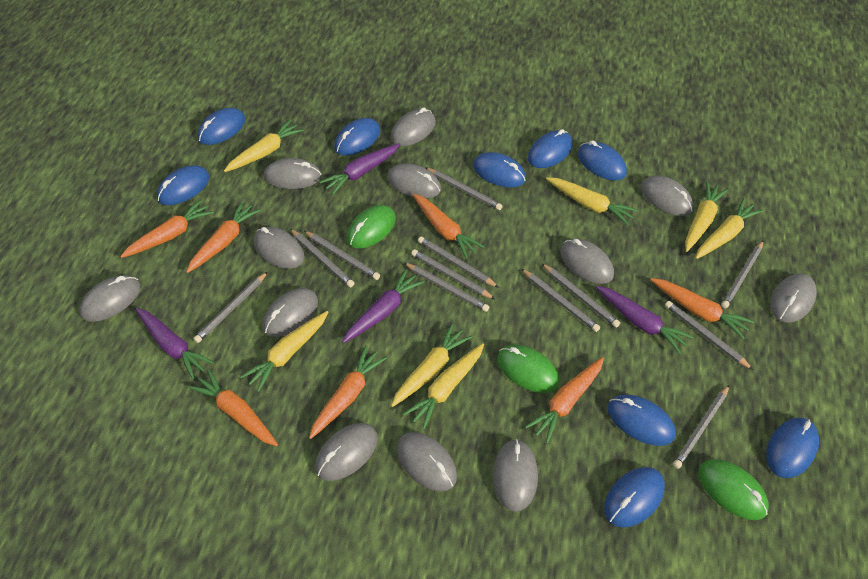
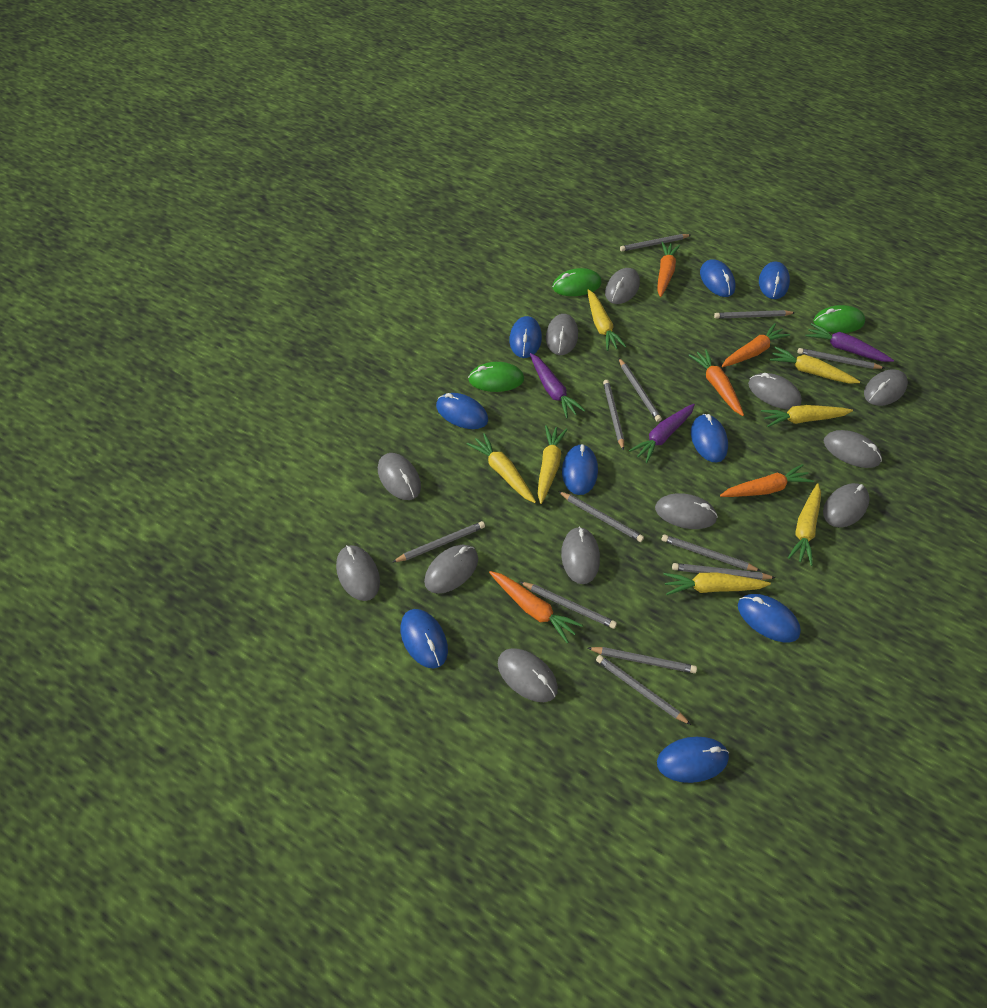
orange carrot: [120,200,214,258] [186,201,260,273] [188,369,278,446] [309,346,387,439] [413,193,485,259] [525,357,604,444] [650,278,754,339] = 7 -> [489,571,583,643] [657,242,680,297] [688,349,744,416] [720,464,814,497] [722,323,790,367] = 5
purple carrot: [136,308,214,379] [320,143,400,195] [342,269,424,343] [596,286,694,354] = 4 -> [530,353,585,419] [629,404,695,463] [805,323,894,362] = 3

